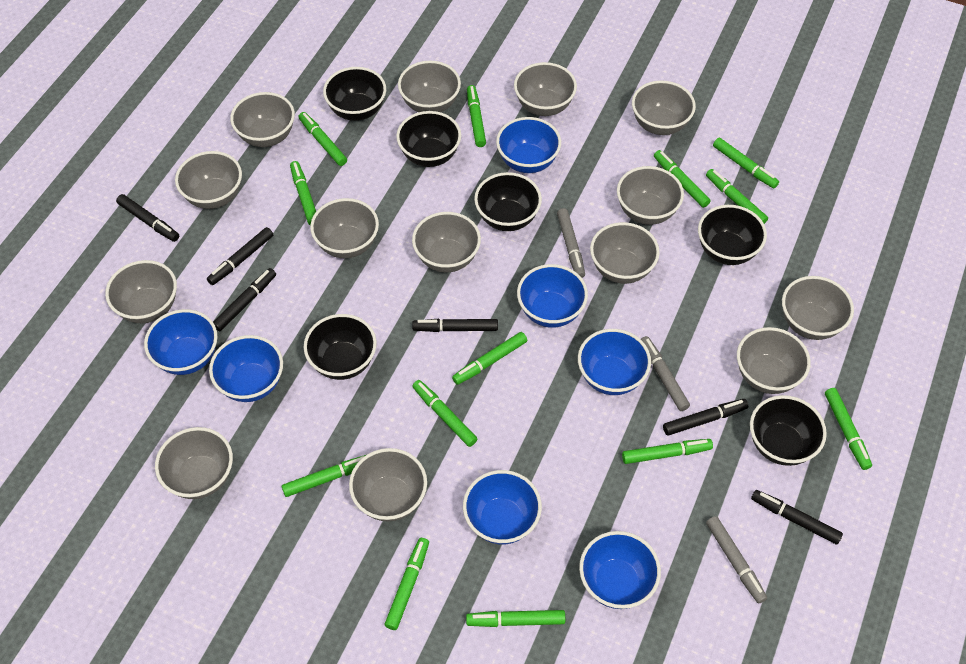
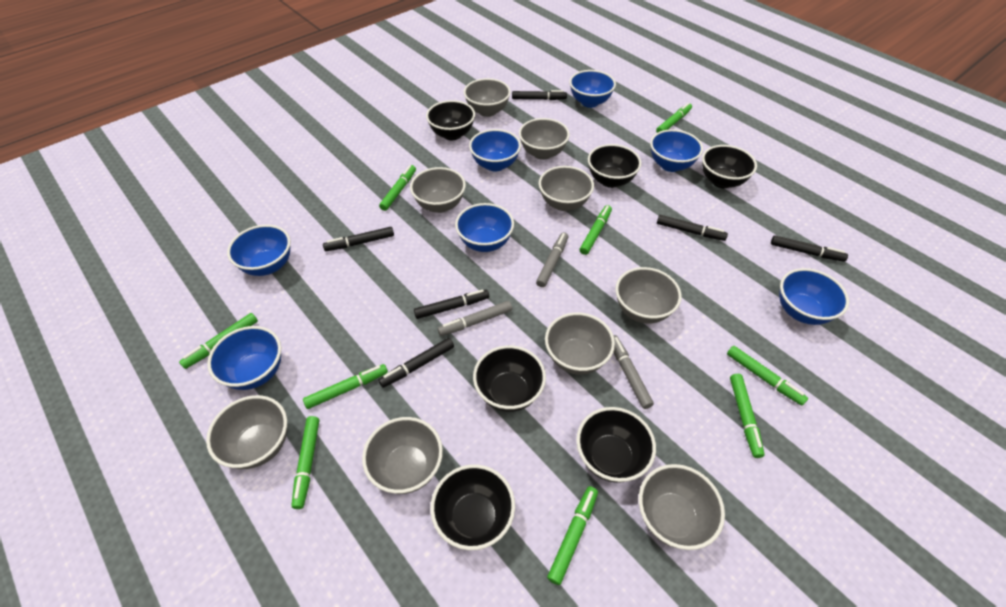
green marker: [282,455,366,497] [290,161,316,225] [299,112,347,166] [385,538,429,630] [412,380,477,447] [452,332,527,385] [466,610,565,627] [467,85,486,147] [622,439,713,464] [654,150,711,208] [706,169,768,224] [713,138,779,188] [825,388,872,470] = 13 -> [179,313,258,369] [291,416,319,509] [303,364,388,409] [379,165,416,211] [547,486,598,585] [580,205,612,255] [656,103,692,133] [727,346,808,405] [730,374,765,458] = 9
grey bowl: [105,260,177,323] [155,427,233,499] [175,151,242,209] [230,92,295,147] [310,198,379,258] [349,448,427,521] [398,61,461,112] [412,212,481,272] [514,62,577,116] [590,222,660,284] [617,166,684,225] [632,81,696,135] [737,327,811,394] [782,276,854,340] = 14 -> [206,395,287,469] [362,417,443,494] [410,167,466,213] [464,78,511,117] [519,118,570,160] [539,166,594,211] [545,312,615,375] [615,267,682,324] [639,464,725,550] = 9

